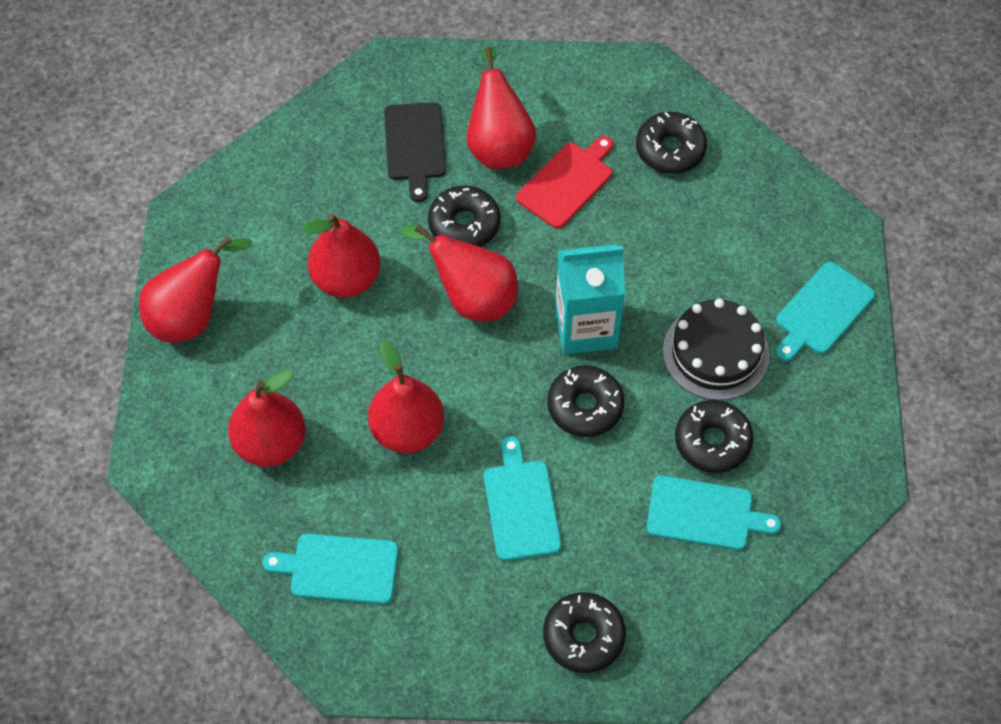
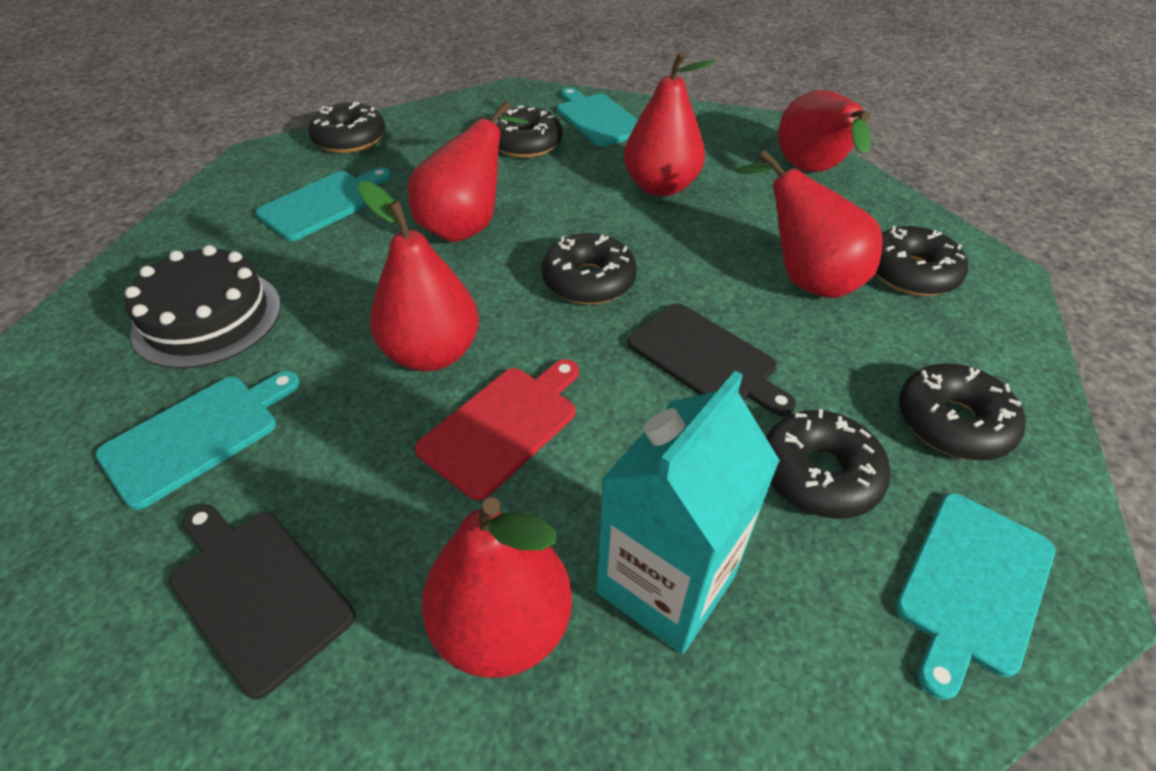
black cutting board: [384,102,446,202] = 1 -> [169,504,355,700] [628,303,796,417] = 2
black donut: [428,185,500,247] [543,592,626,673] [547,365,625,437] [636,112,707,174] [675,400,753,473] = 5 -> [308,102,385,153] [495,105,562,158] [542,233,637,305] [766,409,891,519] [876,226,968,296] [899,364,1026,461] = 6

